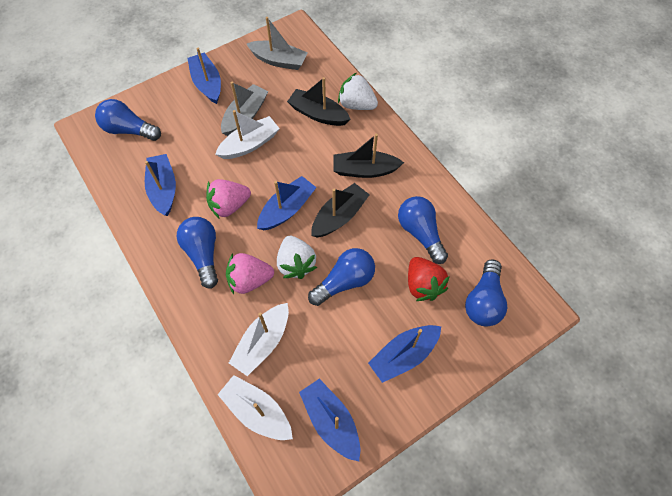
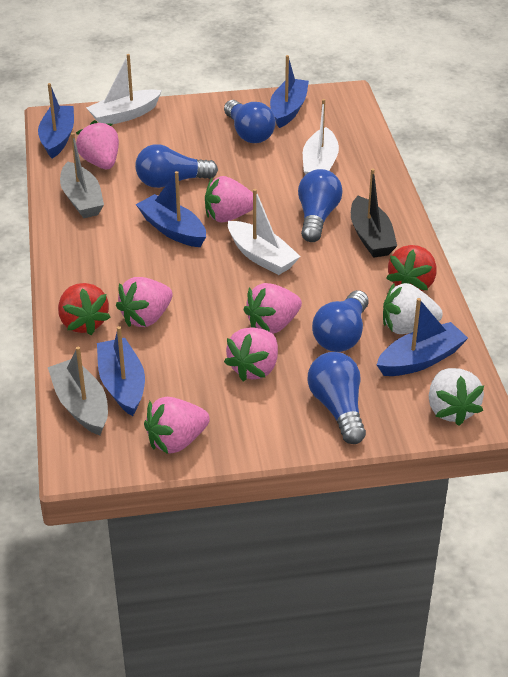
black boat: [287,77,351,126] [311,183,370,237] [333,134,404,178] = 3 -> [351,169,397,258] = 1
pink strawberry: [206,179,251,218] [226,253,274,294] = 2 -> [76,120,119,169] [116,277,173,327] [144,397,210,454] [205,176,253,223] [224,327,278,381] [244,283,302,334] = 6
red strawberry: [408,257,450,301] = 1 -> [58,283,111,335] [386,245,437,292] = 2

